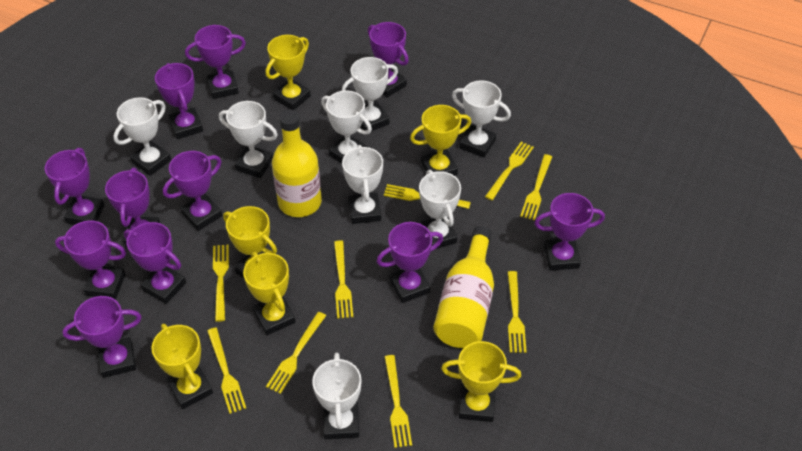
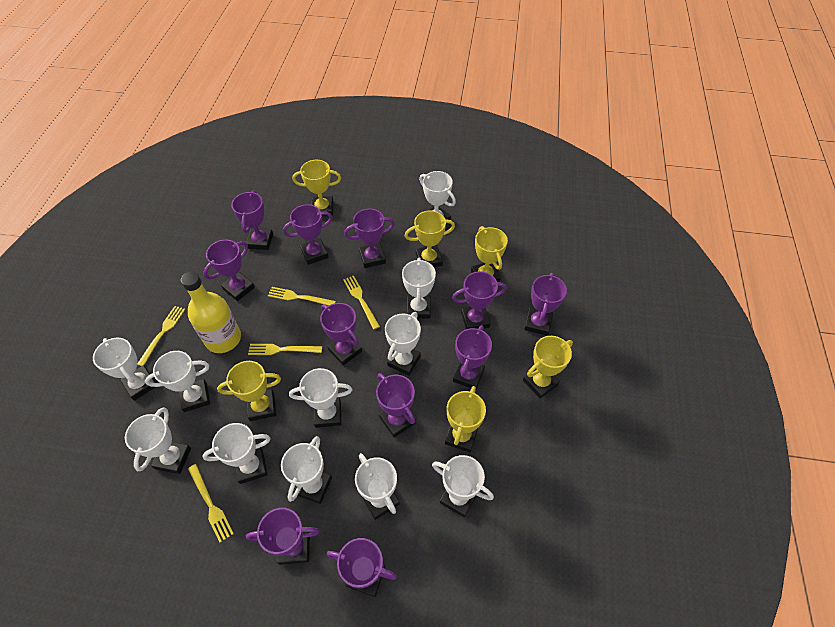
white trophy: [113,97,171,176] [219,101,278,178] [312,353,361,439] [321,90,372,163] [342,57,398,131] [342,145,383,224] [419,170,461,249] [452,80,511,158] = 8 -> [93,338,156,401] [125,407,191,474] [145,351,210,412] [202,423,271,484] [281,436,332,504] [289,368,352,428] [355,453,400,520] [385,312,421,376] [402,257,436,318] [419,171,456,224] [432,455,494,517] = 11
yellow bottle: [272,110,322,217] [433,226,494,348] = 2 -> [181,271,241,353] = 1
yellow fork: [207,328,246,414] [213,244,229,322] [266,312,326,394] [334,240,353,319] [384,184,471,209] [385,355,412,448] [485,142,534,200] [507,271,527,353] [520,154,552,220] = 9 -> [137,306,185,366] [188,464,234,543] [248,344,322,355] [268,287,336,306] [343,276,380,330] = 5

